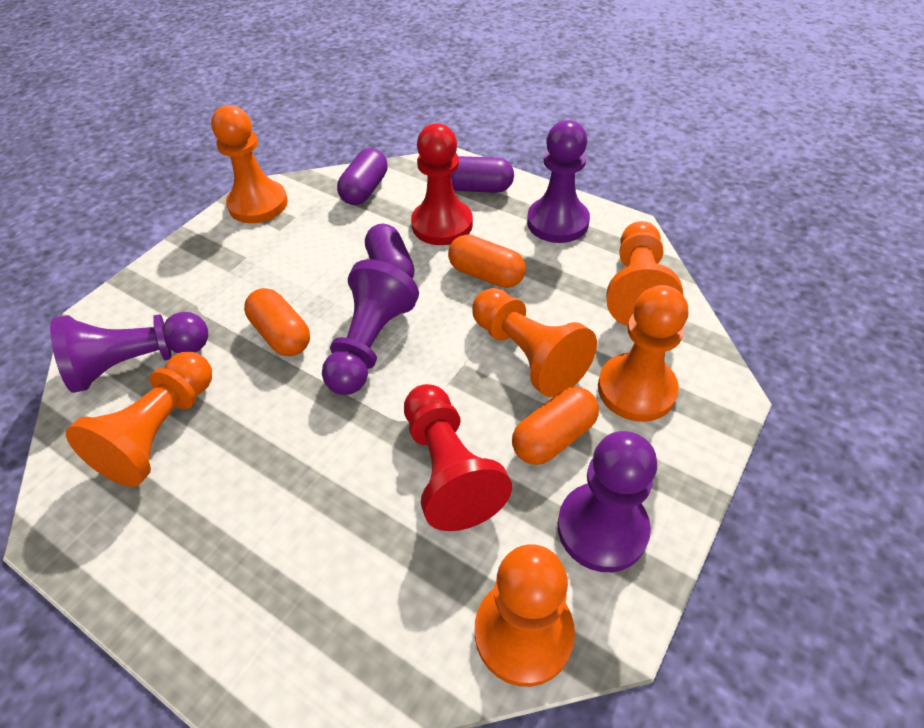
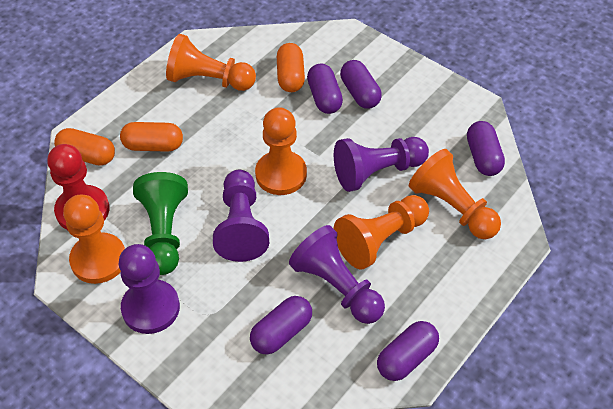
green pawn: none = 0 -> [133,172,188,275] = 1
orange pawn: [66,352,212,487] [211,105,288,223] [472,288,597,397] [475,544,575,687] [598,285,689,422] [607,221,683,326] = 6 -> [63,195,125,284] [166,34,256,91] [255,107,307,195] [334,195,429,270] [409,149,501,239] = 5
purple capsule: [337,148,388,205] [365,224,414,279] [451,156,514,193] = 3 -> [250,296,312,355] [307,64,343,114] [340,60,382,109] [377,321,439,381] [467,121,505,176] = 5
red pawn: [404,384,512,531] [411,123,473,245] = 2 -> [47,144,110,230] = 1

